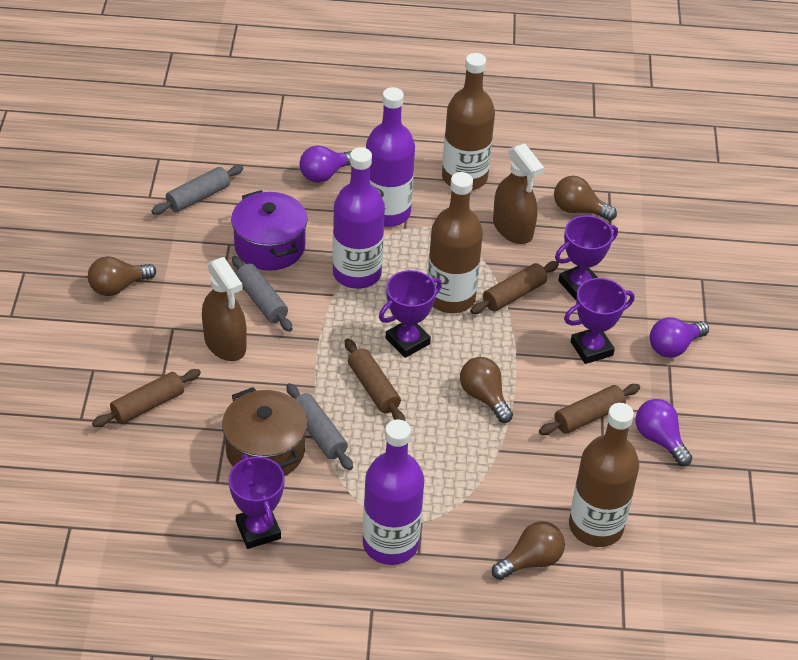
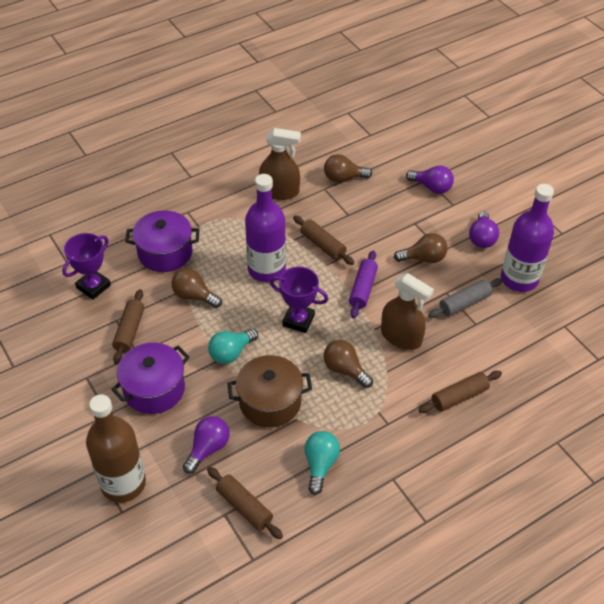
brown bottle: [428,172,483,313] [442,53,495,190] [569,403,639,547] = 3 -> [86,394,146,503] = 1
grey rolling pin: [151,165,244,215] [232,256,293,332] [286,383,353,470] = 3 -> [429,278,503,318] = 1
purple bottle: [333,147,385,289] [363,420,424,565] [366,87,415,227] = 3 -> [245,174,286,282] [501,184,554,292] = 2
purple pot: [231,190,308,271] = 1 -> [111,343,190,414] [125,210,200,272] = 2
purple rolling pin: none = 0 -> [349,251,378,318] = 1
purple trophy: [229,455,284,549] [379,270,442,358] [555,215,618,300] [564,278,634,364] = 4 -> [62,233,111,300] [270,267,328,333] = 2
turquoise light bulb: none = 0 -> [208,329,258,364] [305,431,340,495] = 2

